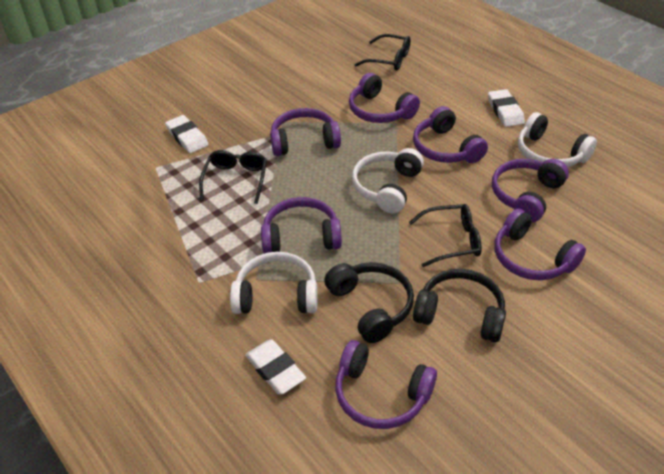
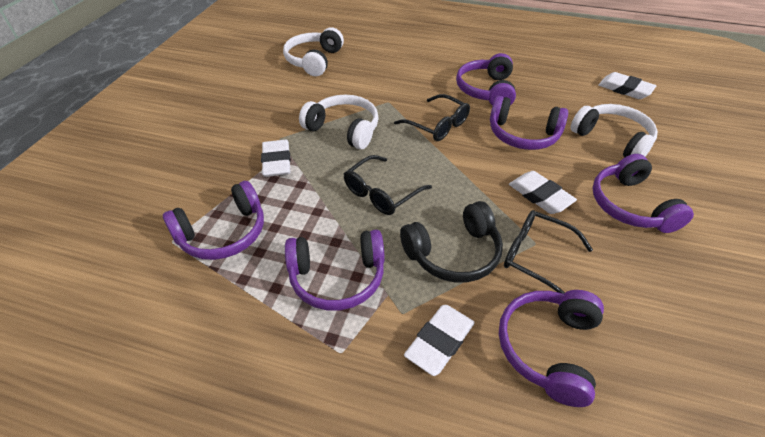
black headphones: [324,262,414,343] [413,269,506,342] = 2 -> [400,201,503,283] = 1
purple headphones: [261,197,342,254] [270,108,341,156] [335,340,437,429] [349,73,420,123] [413,106,488,163] [492,159,569,222] [494,208,586,280] = 7 -> [163,181,264,260] [285,230,385,310] [456,53,516,106] [490,96,568,150] [499,290,604,407] [592,154,694,233] = 6
white eraser: [165,115,209,153] [245,339,306,394] [488,89,525,127] = 3 -> [261,140,291,177] [404,305,475,376] [509,171,577,214] [598,72,656,99] = 4

